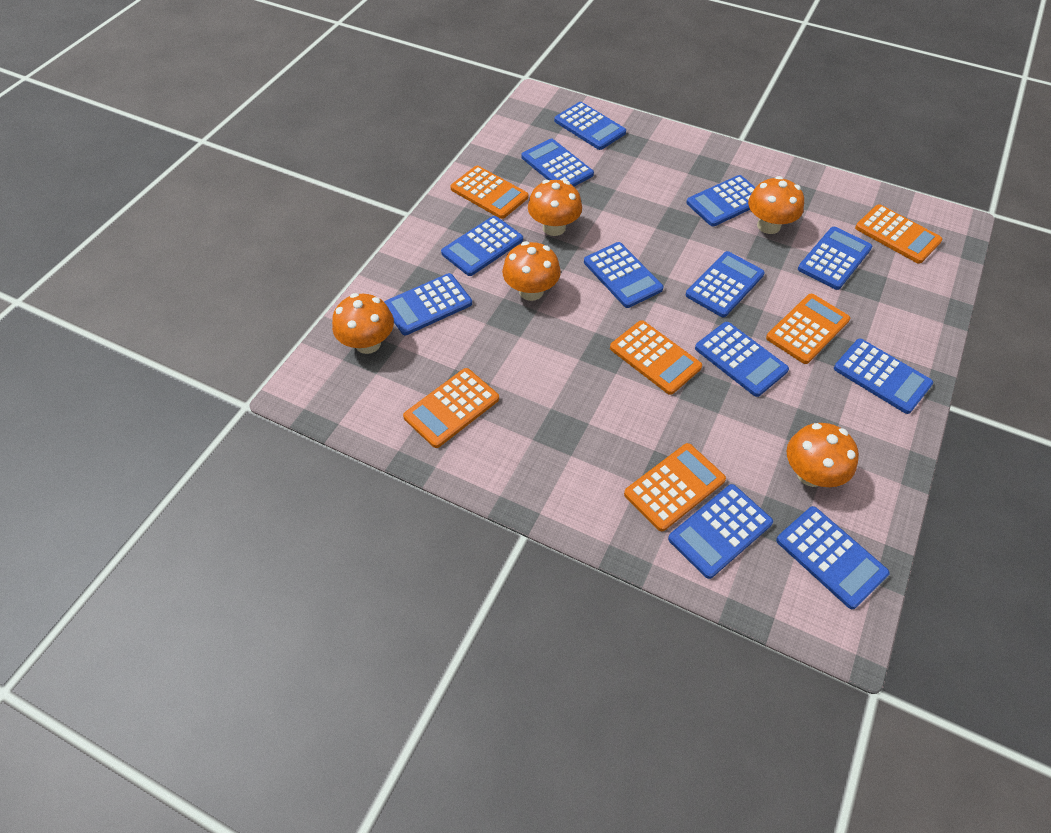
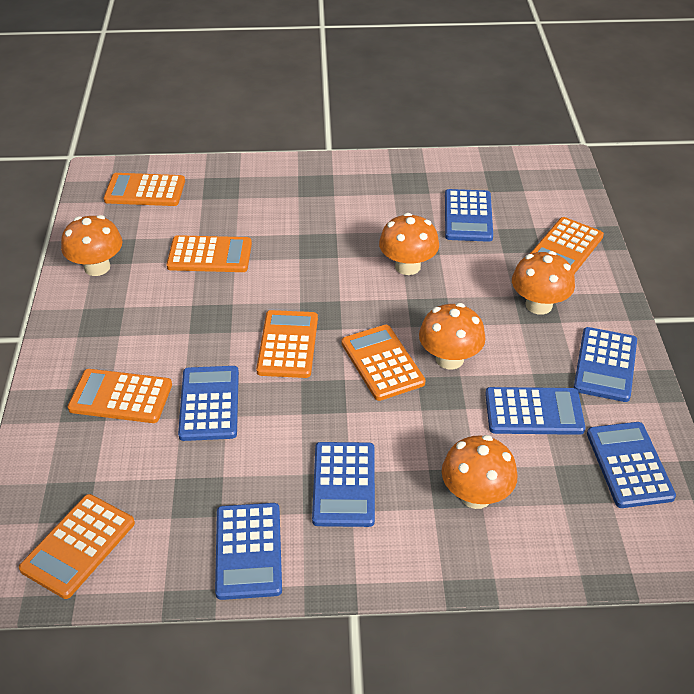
blue calculator: [384,273,472,335] [441,216,523,276] [522,138,594,187] [554,102,626,150] [584,242,663,308] [668,484,773,579] [686,175,756,227] [686,251,765,317] [695,322,789,397] [776,506,890,609] [798,227,873,290] [834,338,933,414] = 12 -> [178,366,239,441] [215,503,282,600] [312,442,375,527] [445,189,493,242] [485,387,585,435] [574,327,637,402] [587,422,676,508] = 7
orange calculator: [403,368,499,448] [450,166,528,219] [610,320,702,395] [624,443,726,531] [766,294,850,364] [855,204,943,264] = 6 -> [19,494,135,599] [67,369,172,423] [104,173,185,206] [166,235,252,272] [256,310,318,378] [342,325,425,401] [530,217,604,274] = 7

